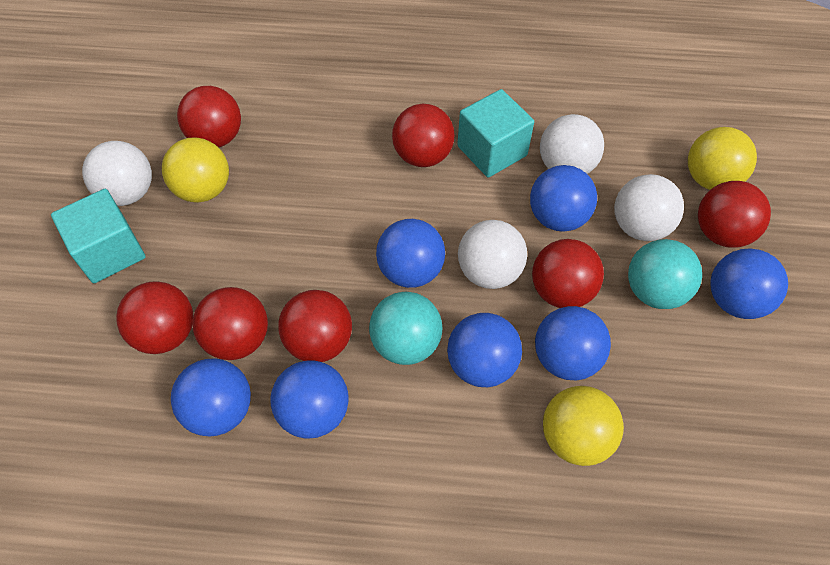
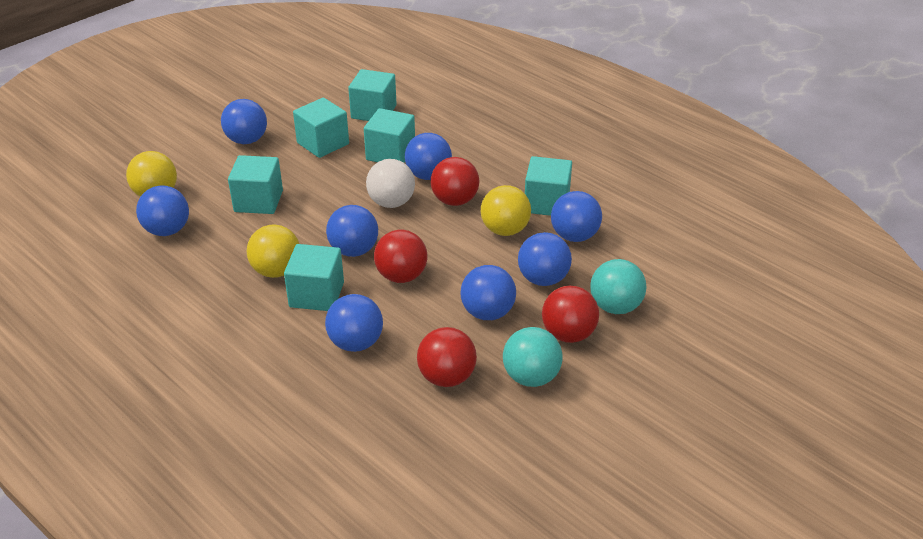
blue ball: [171,358,251,437] [270,360,349,439] [376,219,445,288] [447,313,522,387] [530,165,597,232] [535,306,611,380] [710,248,788,319] = 7 -> [136,185,189,236] [221,99,267,144] [325,294,383,352] [326,205,378,257] [405,133,452,180] [461,265,516,320] [518,232,572,286] [551,191,602,242] = 8
red ball: [116,281,193,354] [177,86,241,147] [192,287,268,360] [278,290,352,362] [392,104,454,167] [532,239,604,308] [698,181,771,248] = 7 -> [374,230,427,283] [417,327,477,387] [431,157,479,206] [542,286,599,343] = 4
turquoise cube: [51,189,146,283] [457,89,534,178] = 2 -> [228,155,283,214] [284,244,344,311] [293,98,349,158] [348,69,397,121] [364,108,415,163] [525,156,572,216] = 6
white ball: [82,141,152,206] [458,220,527,289] [540,114,604,174] [614,174,684,241] = 4 -> [366,159,415,208] = 1

